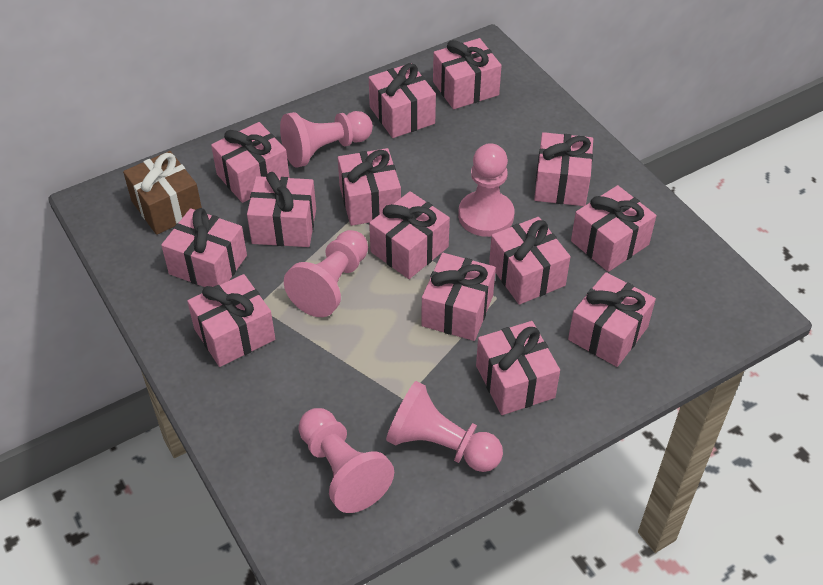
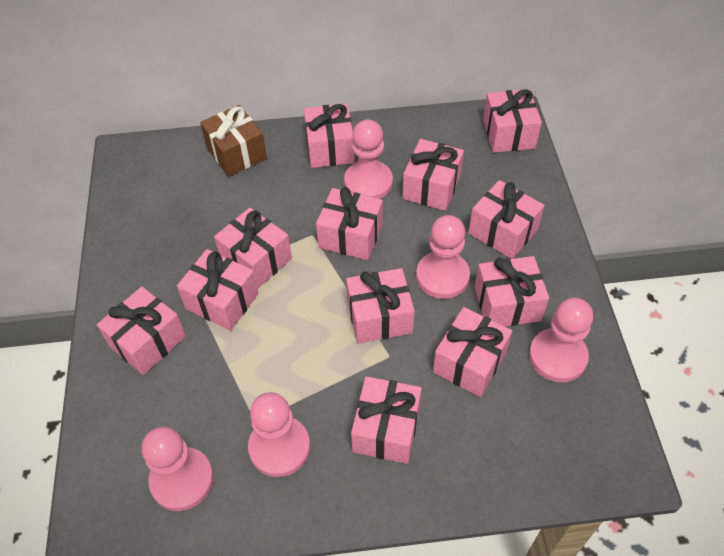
pink gift: [161,208,247,287] [187,274,275,367] [211,122,290,203] [247,172,316,247] [338,148,401,226] [369,63,436,138] [369,191,450,279] [421,253,496,341] [433,38,502,109] [476,321,560,415] [489,217,571,305] [534,132,593,206] [568,272,656,367] [571,185,656,272] = 14 -> [97,287,186,375] [177,249,259,331] [214,208,292,288] [304,103,355,168] [316,187,383,260] [346,268,415,344] [351,376,422,464] [402,139,464,211] [433,307,512,397] [468,180,545,259] [474,256,549,326] [483,89,542,153] = 12

